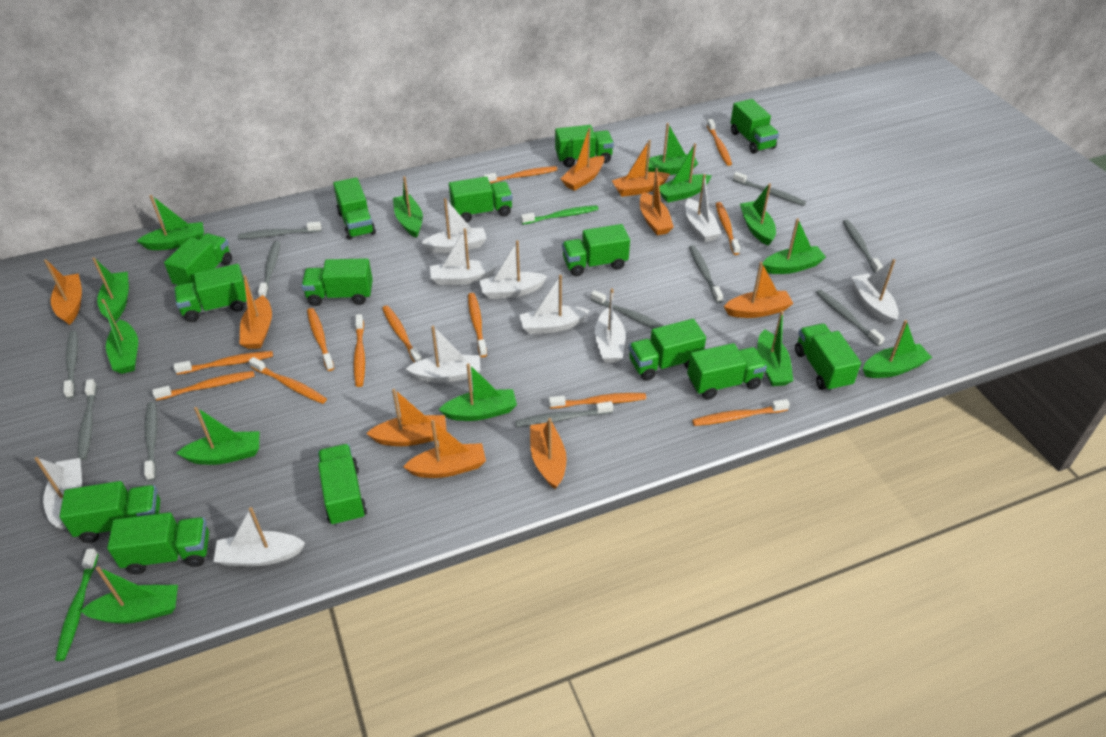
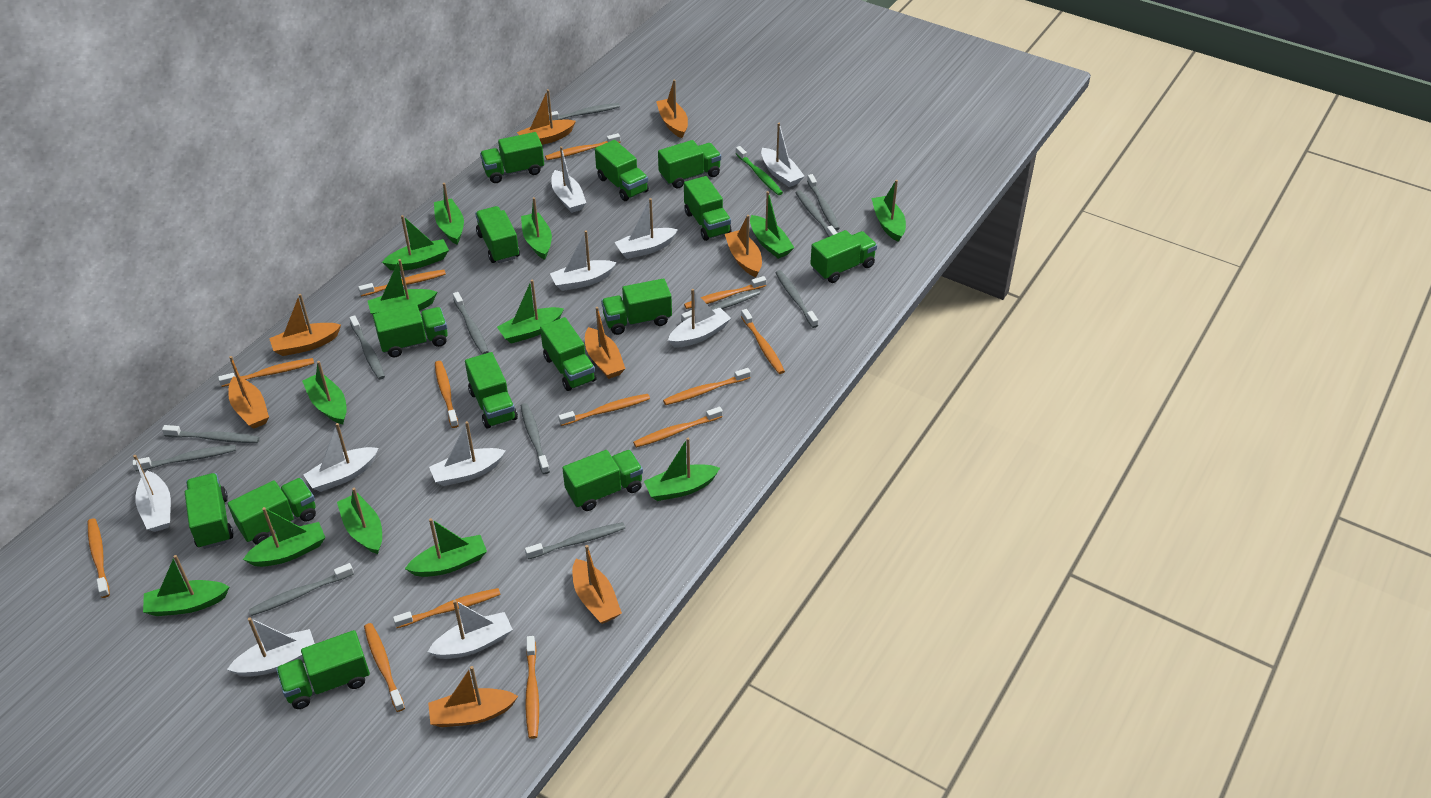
green toothbrush: [55,549,98,661] [521,205,598,224] = 2 -> [735,146,783,195] = 1
grey toothbrush: [63,331,78,399] [78,379,97,461] [144,402,157,481] [238,221,321,239] [258,241,280,297] [515,401,613,427] [591,290,664,329] [689,245,723,303] [733,172,806,206] [816,289,885,346] [843,220,883,273] = 11 -> [133,445,236,471] [162,425,259,443] [249,563,354,616] [349,315,385,380] [453,292,489,354] [521,403,550,474] [525,522,625,559] [549,103,620,121] [681,289,760,322] [775,270,818,328] [796,190,837,237] [807,174,840,230] = 12
orange boat: [44,259,82,325] [240,275,272,349] [366,389,447,446] [403,420,486,478] [530,418,567,489] [560,128,604,191] [612,140,670,197] [640,168,674,235] [724,262,794,318] = 9 -> [228,356,269,429] [269,294,341,356] [428,666,518,727] [517,89,576,145] [572,545,622,624] [585,307,626,379] [656,80,688,138] [725,215,762,277] = 8
orange toothbrush: [152,371,255,401] [174,351,273,375] [249,357,327,404] [307,308,334,371] [354,314,365,387] [382,305,422,363] [468,293,487,357] [483,166,558,183] [549,393,646,409] [692,399,790,426] [707,119,732,166] [716,202,740,255] = 12 -> [88,518,110,598] [218,358,314,387] [358,270,446,297] [364,623,405,712] [393,588,500,628] [435,361,459,428] [525,636,539,739] [545,133,621,160] [558,394,650,426] [633,407,723,448] [663,368,751,405] [684,276,766,309] [741,309,785,374] = 13

